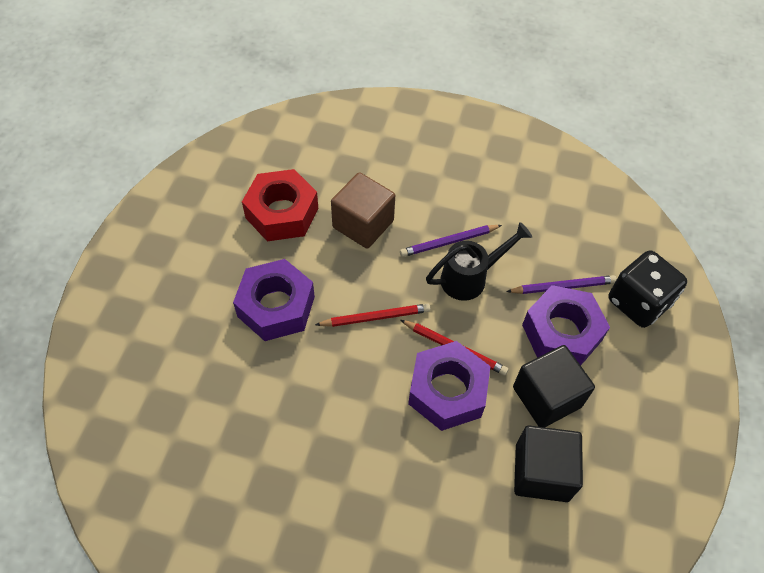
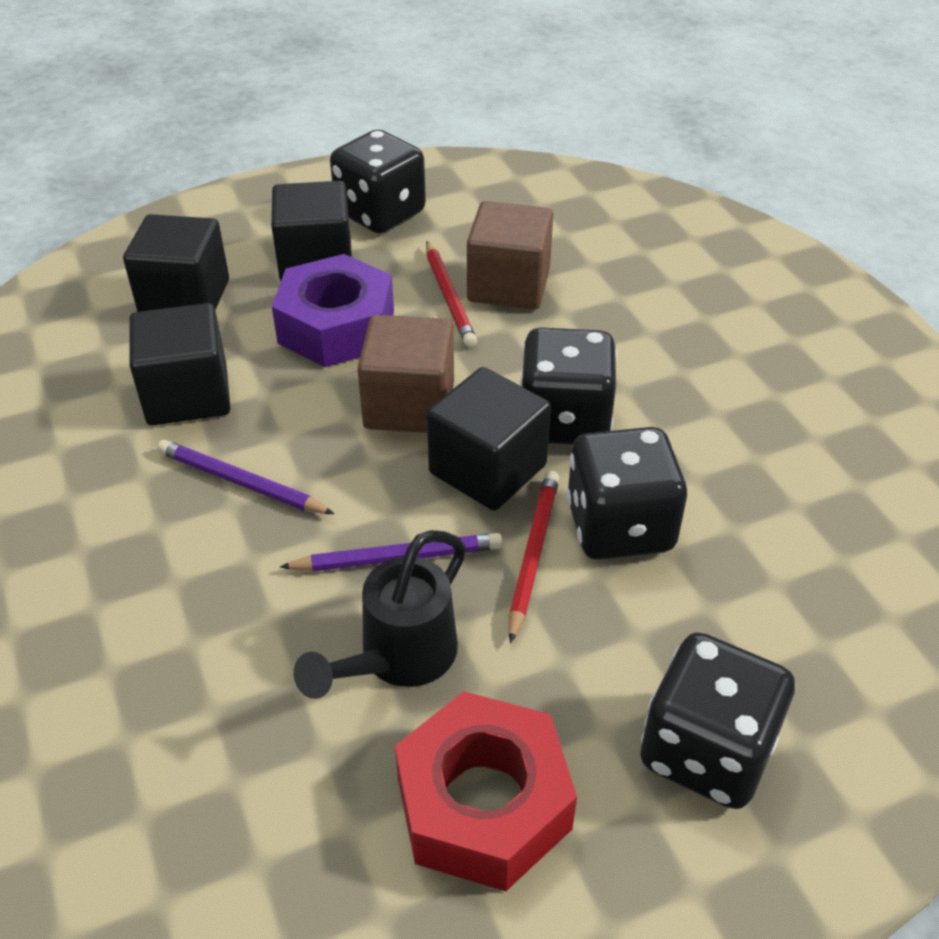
black cube: [513,345,595,427] [514,425,583,502] = 2 -> [123,214,229,312] [129,303,230,425] [271,181,352,281] [427,367,551,511] = 4
black dice: [608,250,687,328] = 1 -> [330,129,426,233] [520,327,617,445] [566,427,687,560] [640,632,795,809] = 4
brown cube: [331,172,395,249] = 1 -> [357,315,454,433] [467,201,553,310] = 2
purple nut: [233,259,315,341] [408,341,490,431] [522,285,610,365] = 3 -> [272,254,394,367] = 1

